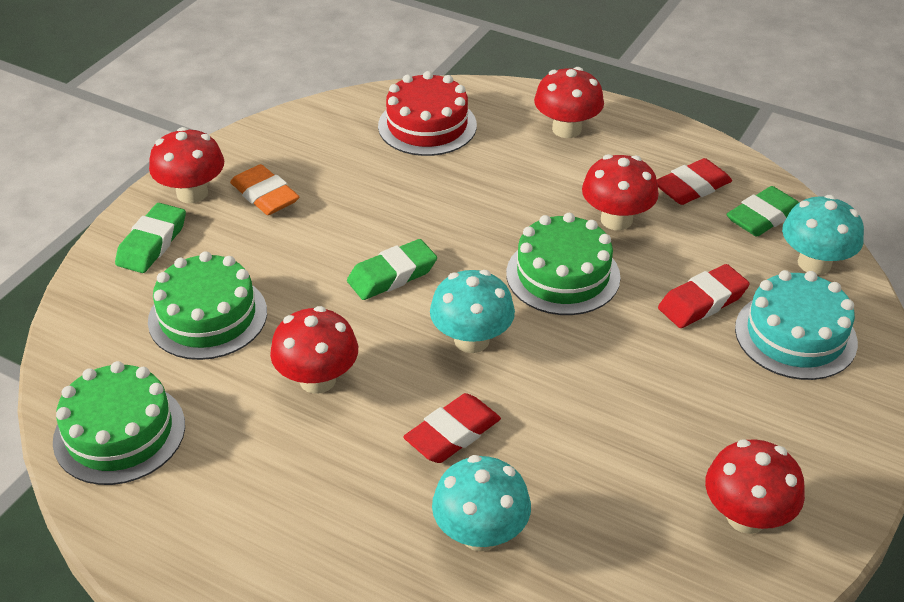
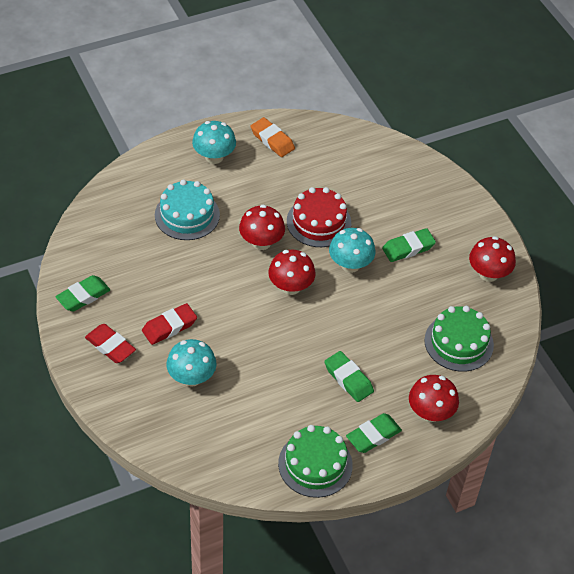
green cake: [53,361,185,485] [148,251,267,360] [506,213,620,315] = 3 -> [278,425,353,498] [424,306,494,372] = 2
green eraser: [115,203,186,273] [347,239,437,300] [726,186,799,236] = 3 -> [55,275,110,312] [324,351,374,402] [346,413,402,453] [382,228,436,262] = 4
red eraser: [403,393,501,463] [657,158,732,205] [658,264,750,328] = 3 -> [85,324,136,363] [142,303,197,345] = 2
red mushroom: [149,127,224,203] [270,306,358,394] [534,67,604,138] [582,154,659,230] [705,439,805,534] = 5 -> [239,205,285,250] [268,250,316,295] [409,375,459,422] [469,236,516,282] = 4

